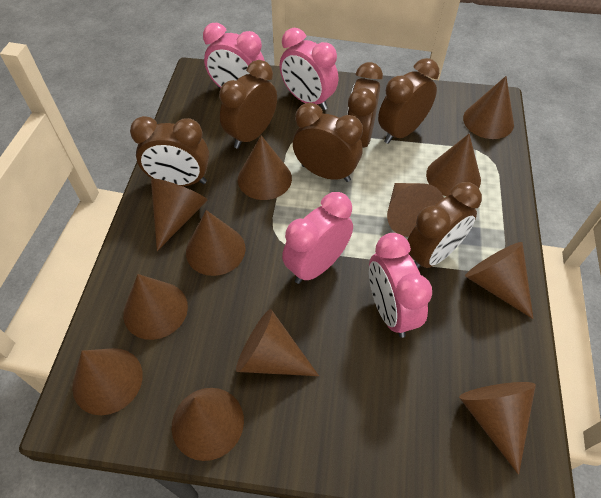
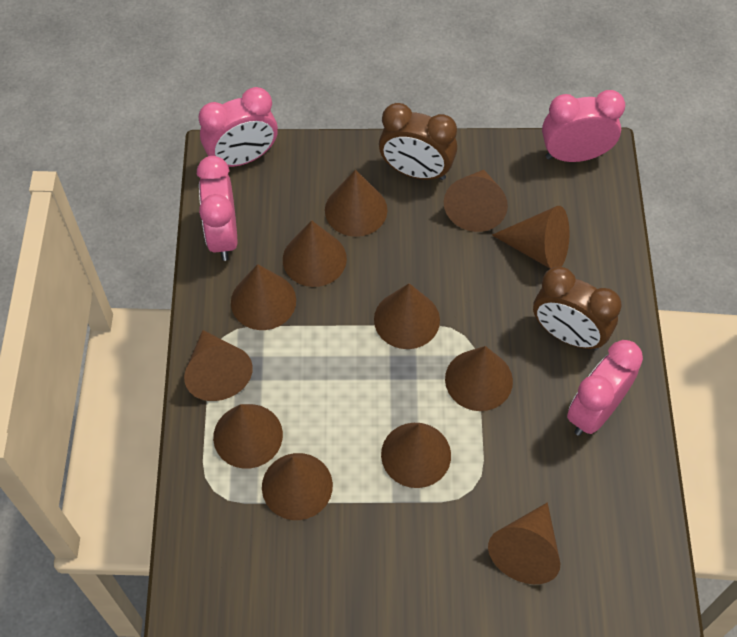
brown clock: [130,116,209,186] [219,60,277,149] [293,103,363,182] [347,62,383,148] [378,58,439,144] [408,182,482,268] = 6 -> [379,103,457,180] [533,266,621,350] = 2

